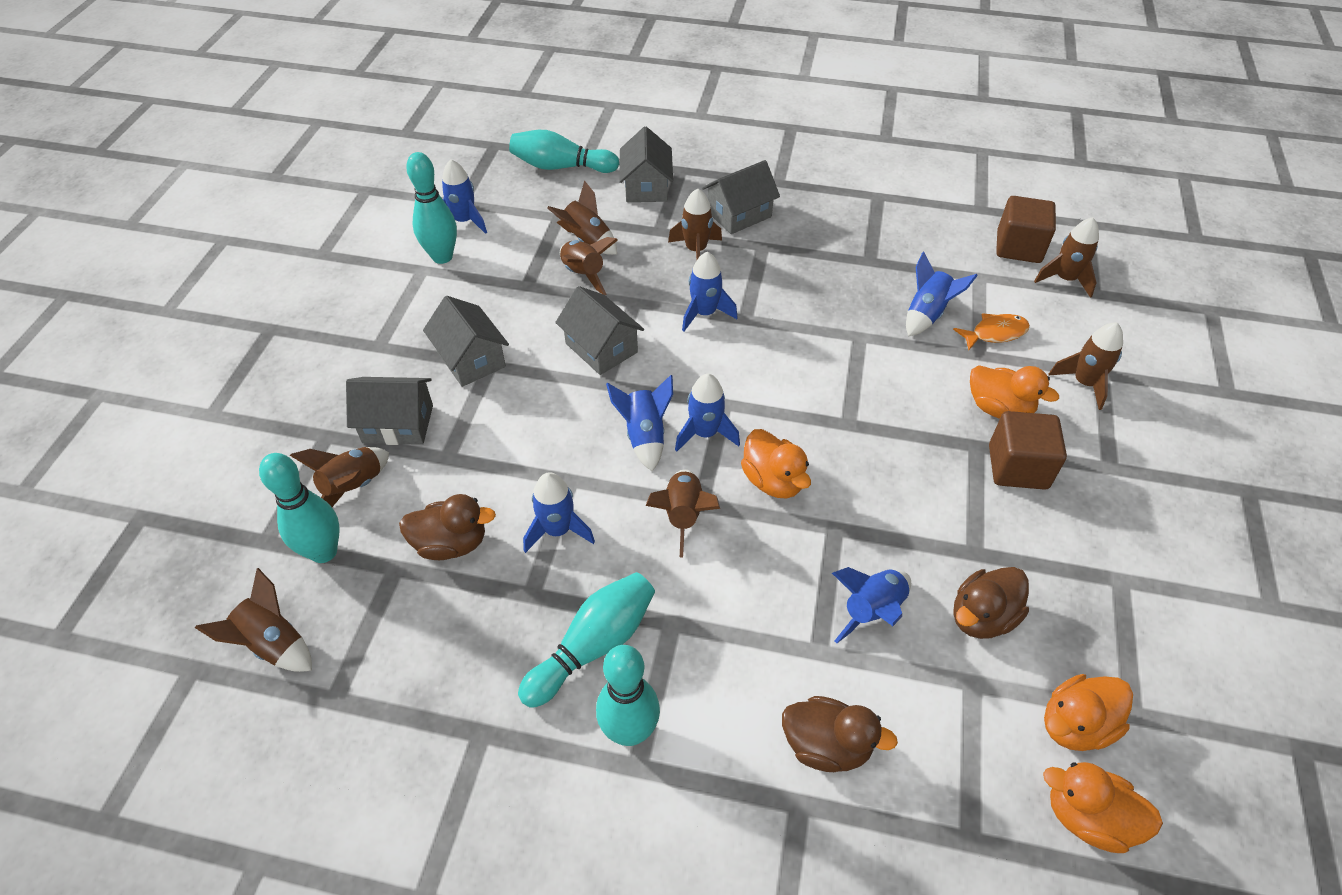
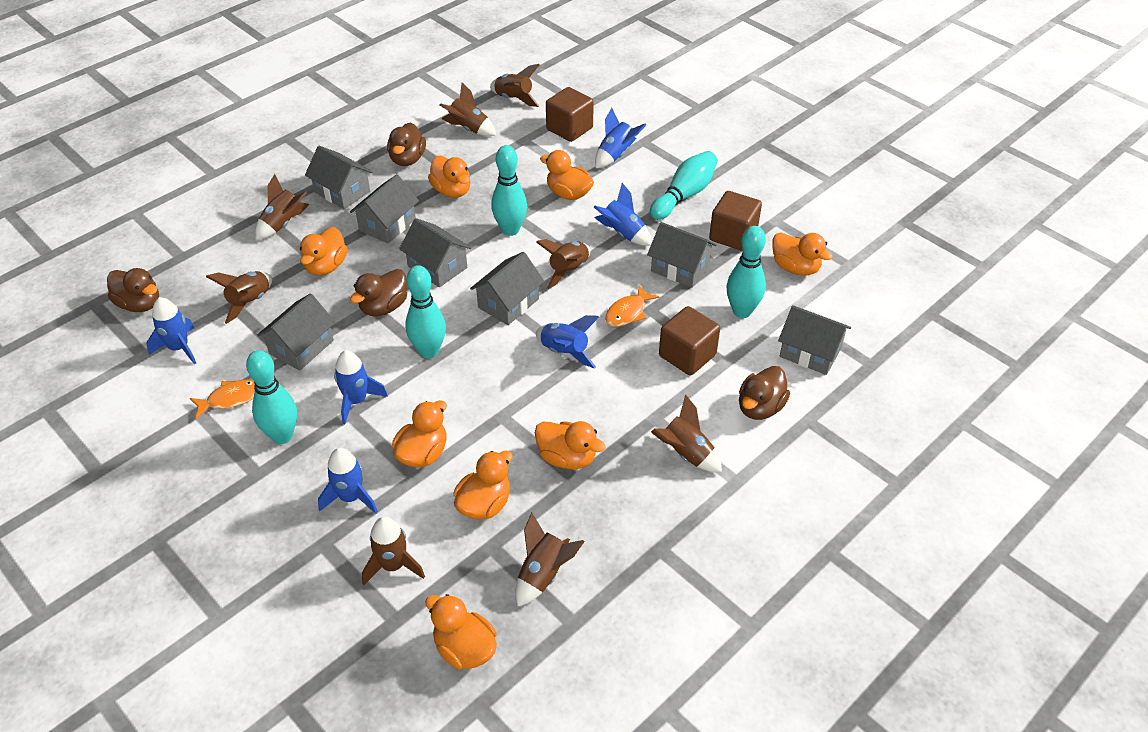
blue rocket: [442,159,487,234] [523,472,595,553] [606,375,673,471] [675,374,740,452] [682,252,738,331] [832,567,911,643] [906,251,978,337] = 7 -> [147,297,196,364] [318,448,378,513] [334,350,388,424] [536,315,599,369] [594,183,652,246] [595,108,646,168] = 6
brown cube: [989,411,1067,490] [996,196,1056,263] = 2 -> [546,87,594,142] [659,306,720,375] [709,191,762,251] = 3
brown duck: [399,494,496,560] [782,696,898,772] [953,567,1029,639] = 3 -> [107,268,159,312] [350,269,407,316] [387,123,426,166] [739,366,790,420] = 4
grey house: [346,377,433,445] [423,296,509,387] [555,286,644,375] [619,126,673,202] [702,160,780,234] = 5 -> [257,293,336,371] [305,146,372,209] [350,174,419,244] [399,218,471,287] [470,252,544,325] [647,222,717,288] [778,305,851,375] = 7
orange duck: [741,429,811,499] [970,365,1059,419] [1043,762,1163,853] [1044,674,1133,751] = 4 -> [300,227,348,276] [392,400,447,468] [425,594,497,670] [428,156,470,198] [453,451,513,520] [535,421,606,469] [540,150,594,200] [772,232,833,276] = 8
orange fish: [953,313,1030,350] = 1 -> [190,379,255,419] [605,285,659,327] = 2

